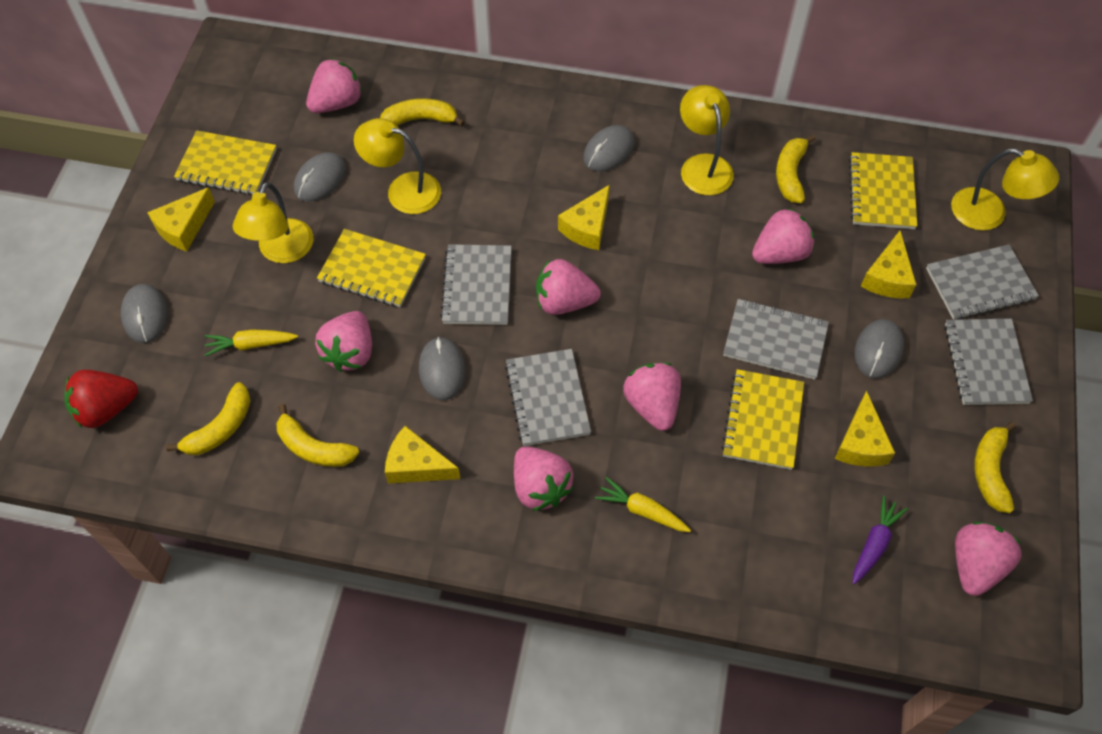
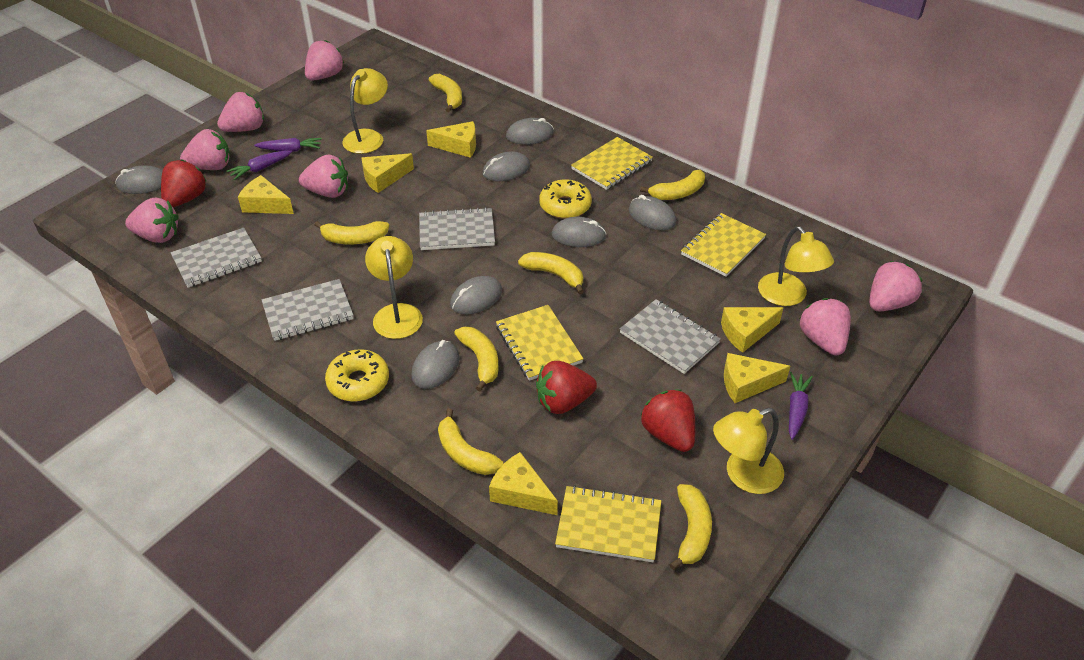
grey mouse: [121,284,168,343] [294,152,346,202] [419,337,466,400] [583,125,635,172] [855,319,904,379] = 5 -> [115,165,163,194] [411,340,459,389] [450,276,502,314] [483,151,530,181] [506,118,554,145] [552,217,607,247] [629,195,676,230] = 7
grey notebook: [440,244,512,325] [505,349,591,446] [723,299,829,380] [926,245,1039,320] [944,319,1033,405] = 5 -> [170,228,262,288] [262,279,354,341] [419,207,495,250] [620,299,721,374] = 4
purple carrot: [852,496,908,584] = 1 -> [227,150,292,180] [254,138,322,152] [789,372,813,440] = 3
red strawberry: [64,370,138,428] = 1 -> [161,159,207,207] [536,361,597,414] [640,389,695,452] = 3
yellow banana: [166,382,251,455] [276,404,359,467] [380,98,465,126] [776,135,816,203] [974,422,1016,513] = 5 -> [315,221,389,244] [429,74,462,112] [438,409,503,475] [454,327,499,392] [518,252,584,294] [640,170,705,200] [669,484,712,570] = 7
yellow carrot: [205,330,298,356] [595,477,691,532] = 2 -> none = 0
yellow cheese: [147,187,215,252] [385,426,461,484] [558,185,610,250] [835,391,895,467] [860,231,917,298] = 5 -> [238,175,294,214] [362,153,414,193] [426,121,476,158] [489,452,558,515] [721,307,783,353] [724,353,790,403] = 6
yellow donut: none = 0 -> [325,349,389,402] [539,179,592,219] = 2

